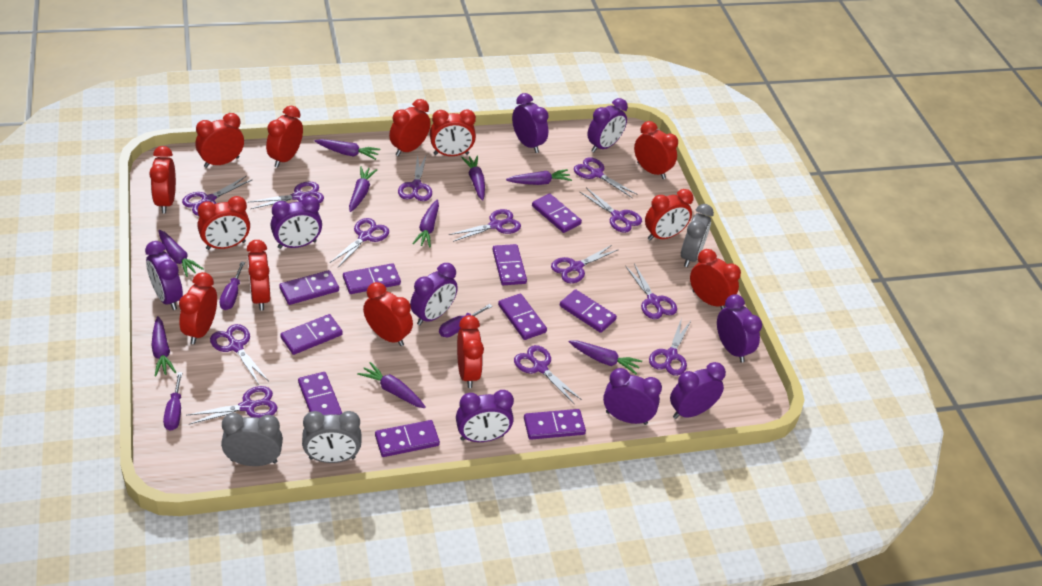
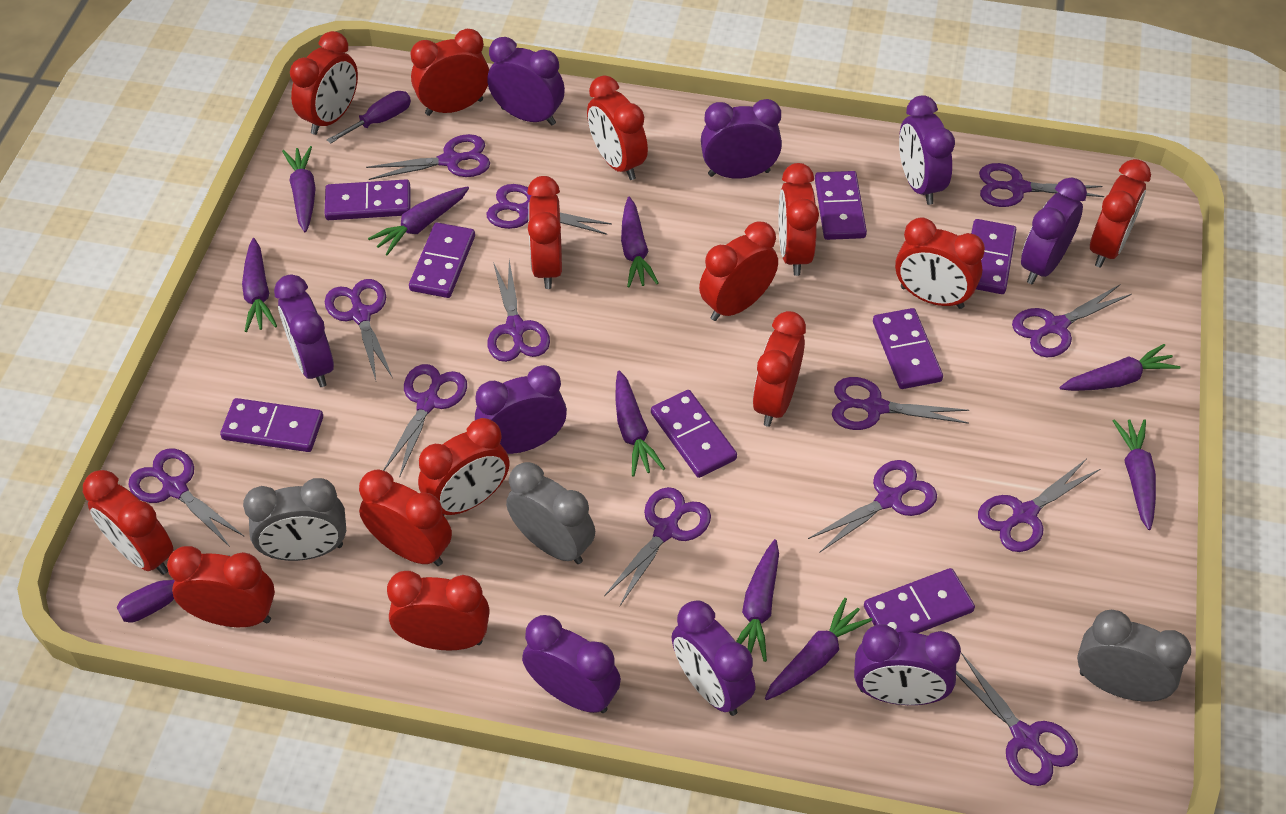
purple domino: [279,270,339,305] [280,314,343,355] [298,372,342,415] [343,263,401,294] [375,420,440,457] [492,244,527,285] [498,294,547,340] [524,409,586,440] [532,194,582,233] [560,289,617,333] = 10 -> [220,398,323,452] [324,179,410,220] [409,223,475,298] [651,390,737,478] [815,171,867,240] [864,568,975,633] [873,308,943,389] [971,219,1016,294] = 8
purple screwdriver: [163,372,182,431] [220,261,245,310] [439,304,493,337] = 3 -> [116,555,229,623] [327,91,411,144] = 2
red clock: [149,146,176,213] [179,272,217,344] [196,113,244,168] [197,196,250,250] [247,240,270,311] [266,106,303,168] [363,282,413,346] [389,99,431,156] [430,109,476,156] [457,315,484,388] [634,121,678,179] [645,189,694,240] [690,249,741,310] = 13 -> [83,470,173,575] [167,546,275,627] [290,31,358,135] [359,469,452,566] [387,571,490,651] [411,29,489,116] [418,418,509,515] [527,176,562,289] [587,75,648,180] [699,222,778,321] [753,311,806,427] [779,163,819,276] [895,217,985,309] [1090,159,1151,268] = 14

